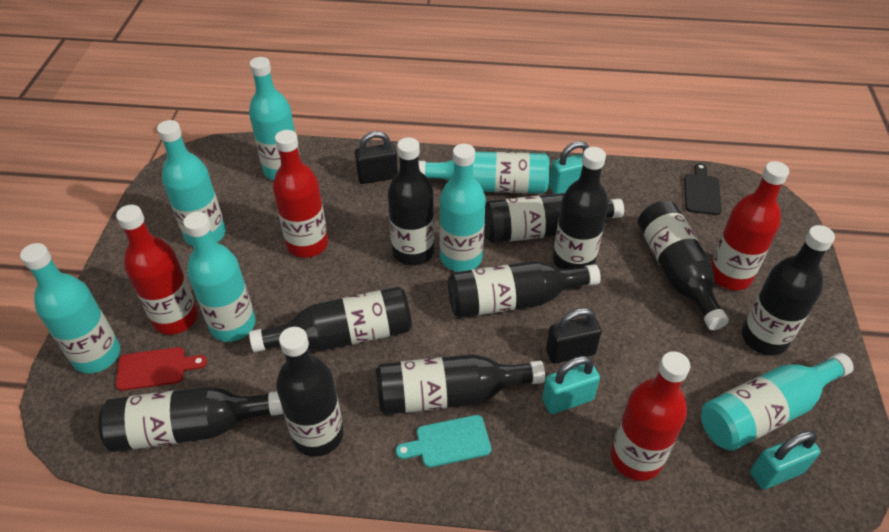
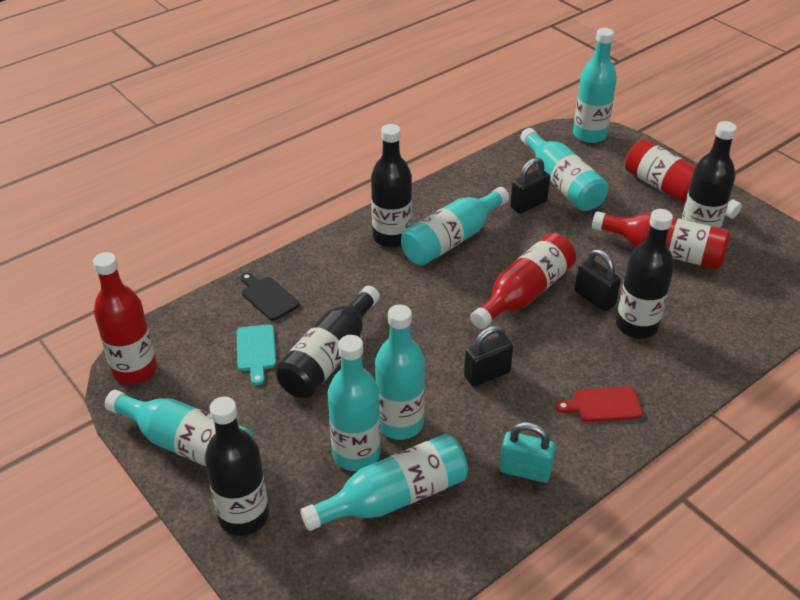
black bottle: [99,386,284,452] [249,287,412,352] [276,327,344,457] [376,354,545,415] [388,137,434,266] [448,261,601,318] [484,193,624,243] [553,147,608,269] [638,201,729,330] [742,225,835,355] = 10 -> [205,396,269,536] [275,286,380,398] [371,124,412,248] [616,209,674,339] [682,121,737,228] = 5
black padlock: [355,131,398,184] [546,308,602,364] = 2 -> [464,325,513,386] [510,158,550,214] [575,249,621,311] = 3
turquoise padlock: [542,356,600,414] [549,141,589,194] [750,431,821,490] = 3 -> [500,422,556,483] = 1

